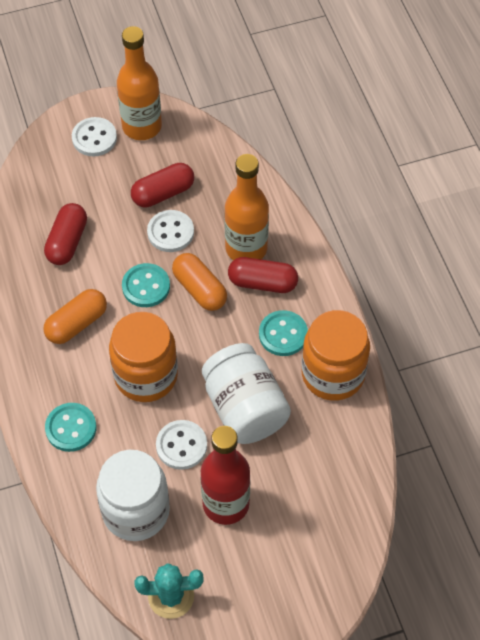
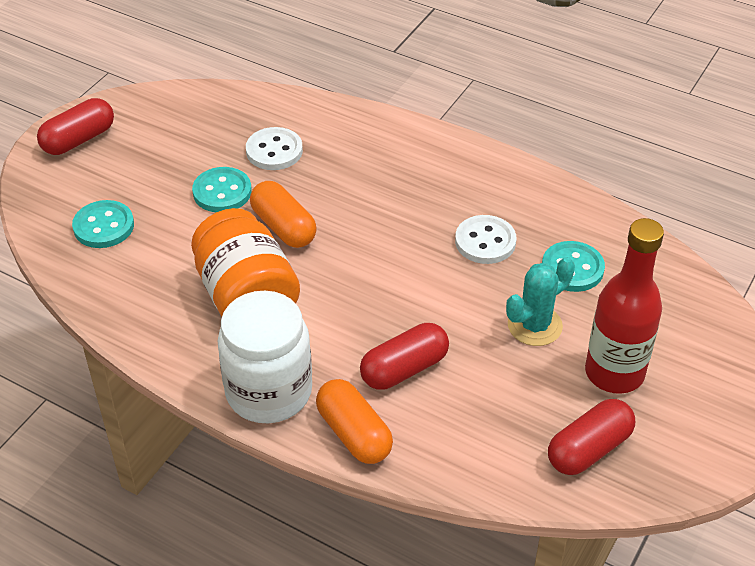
orange bottle: [117,26,162,140] [224,154,269,260] = 2 -> none = 0
orange jar: [109,312,178,402] [301,310,370,401] = 2 -> [191,208,300,317] = 1
white button: [72,117,117,156] [147,210,194,252] [156,420,207,470] = 3 -> [246,127,303,170] [455,215,516,264] = 2
white jar: [96,450,170,541] [202,343,291,444] = 2 -> [218,291,312,423] = 1

